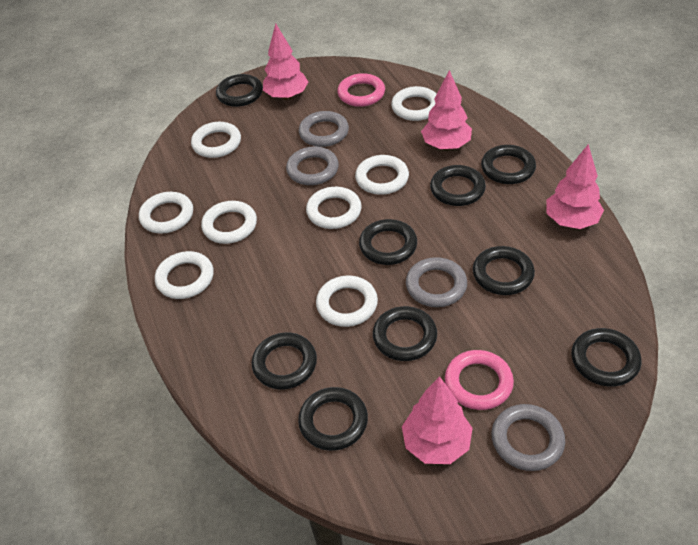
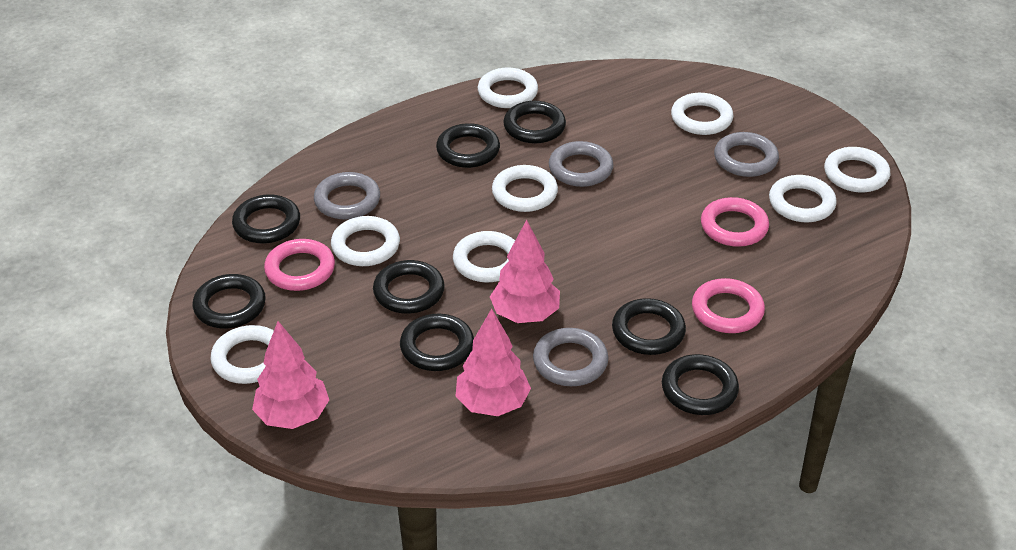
black ring: [216,74,263,107] [252,333,317,389] [298,387,368,451] [359,219,417,265] [373,306,437,361] [430,165,486,206] [473,246,535,295] [481,145,536,184] [571,328,641,387] = 9 -> [193,274,266,328] [232,194,300,244] [373,260,445,314] [400,314,474,371] [436,123,500,168] [503,101,566,144] [612,298,686,355] [662,354,739,415] = 8
pink ring: [337,73,385,107] [445,350,514,410] = 2 -> [264,239,335,291] [692,278,765,333] [701,197,769,247] = 3
pink tree: [263,24,308,100] [402,376,473,464] [421,70,472,150] [546,144,604,229] = 4 -> [252,321,329,429] [456,308,531,416] [490,220,560,323] = 3

